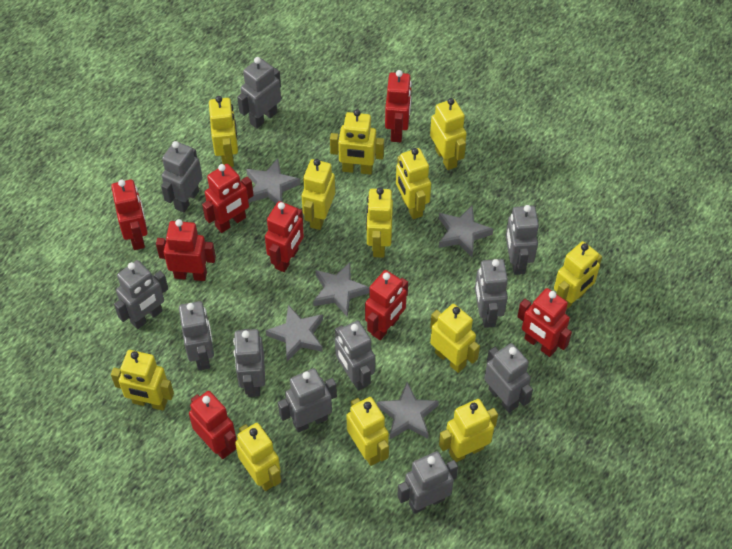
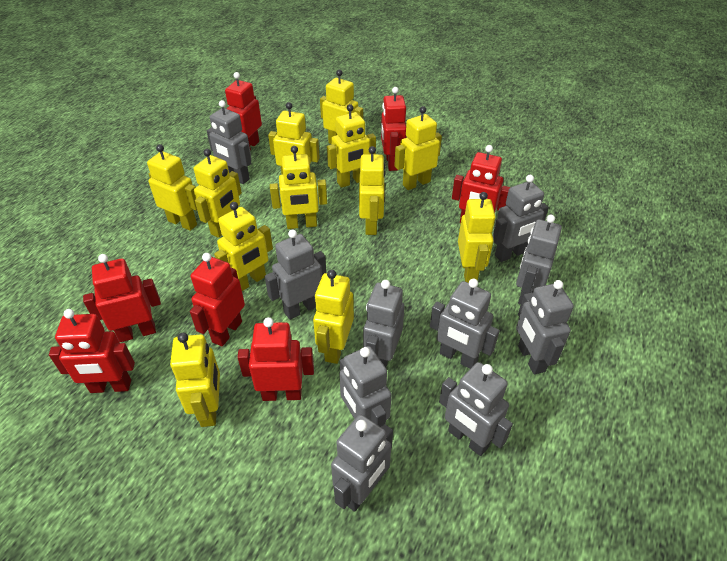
grey robot: [114,260,168,329] [161,141,203,212] [179,301,214,370] [233,329,265,397] [237,57,281,129] [278,368,337,433] [335,321,375,391] [397,451,458,514] [475,259,508,328] [484,343,533,413] [506,205,539,275] = 11 -> [207,100,251,184] [265,229,326,320] [331,415,393,512] [339,346,392,427] [363,280,405,367] [430,279,499,369] [439,362,513,456] [493,175,549,262] [516,215,562,305] [516,280,574,374] = 10
grey star: [246,159,300,204] [266,305,323,362] [313,262,370,317] [377,382,439,439] [439,205,493,257] = 5 -> none = 0
red robot: [111,179,148,250] [156,219,216,281] [189,391,236,459] [202,164,254,233] [265,201,304,272] [365,270,408,340] [385,70,412,142] [517,288,572,357] = 8 -> [49,309,135,393] [83,254,161,342] [190,253,245,346] [225,72,262,151] [238,317,314,401] [381,87,406,171] [452,145,510,223] = 7

